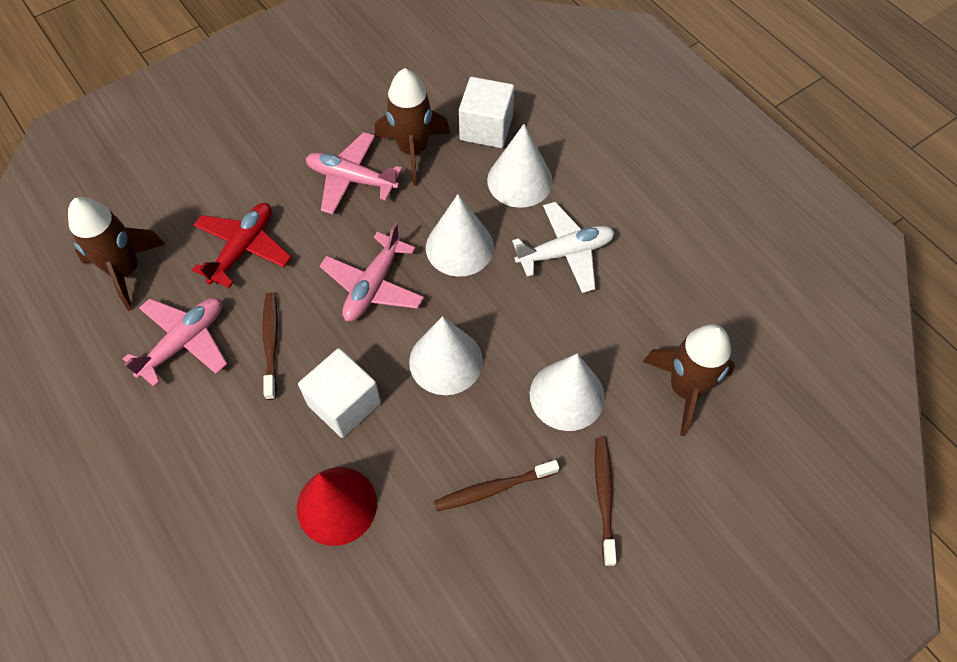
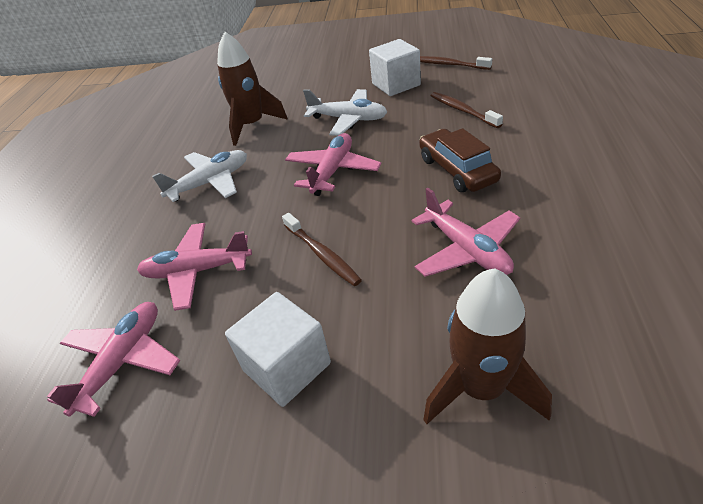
brown car: none = 0 -> [419,128,501,192] = 1
brown rocket: [68,197,165,311] [375,68,450,186] [643,324,735,436] = 3 -> [217,32,288,146] [423,268,552,424] = 2
pink plane: [123,298,227,387] [306,132,402,214] [320,223,424,321] = 3 -> [46,302,180,417] [137,223,252,311] [285,133,382,196] [412,188,520,277] = 4
red cone: [297,467,377,546] = 1 -> none = 0
red plane: [192,203,291,288] = 1 -> none = 0
white cone: [409,316,483,395] [426,194,494,277] [487,124,553,208] [530,354,605,431] = 4 -> none = 0
white plane: [512,202,615,293] = 1 -> [152,150,247,202] [303,89,387,136] = 2

